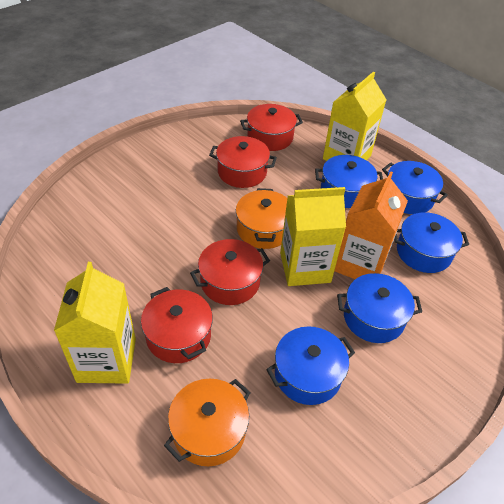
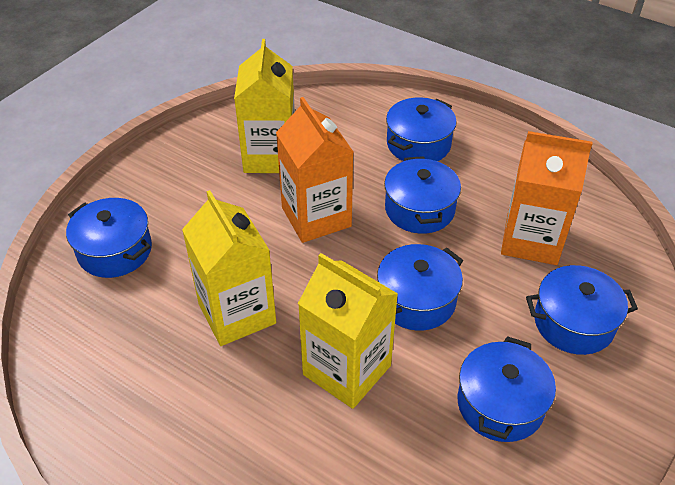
blue pot: [266,326,355,405] [315,155,383,208] [337,273,422,343] [382,161,448,214] [394,212,469,273] = 5 -> [66,198,152,278] [377,244,463,331] [384,156,461,234] [386,97,457,161] [457,336,556,442] [526,265,638,355] = 6
orange carton: [334,171,408,279] = 1 -> [276,97,353,243] [501,131,593,265] = 2
orange pot: [164,379,251,466] [236,188,287,249] = 2 -> none = 0
red pot: [141,287,213,363] [190,239,270,305] [209,136,277,188] [240,104,303,151] = 4 -> none = 0

